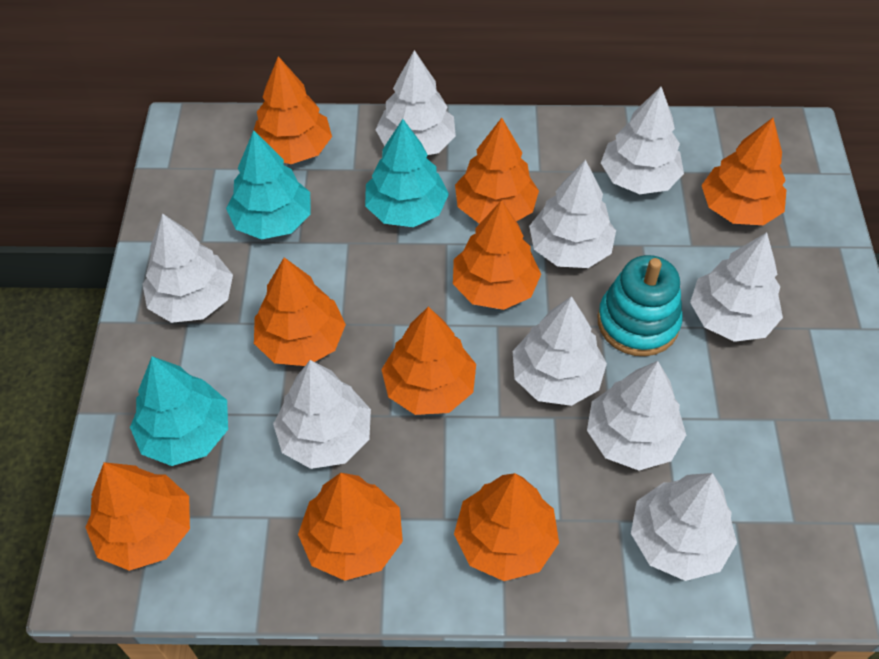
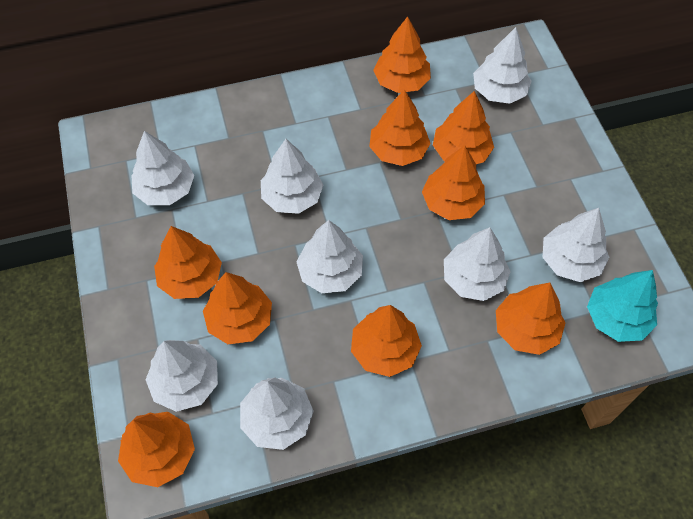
turquoise stacking toy: [598,255,683,356] = 1 -> none = 0
turquoise tree: [130,356,228,466] [226,130,311,240] [365,119,449,227] = 3 -> [587,270,658,342] = 1
white tree: [143,213,233,323] [273,360,371,469] [375,50,456,155] [513,296,607,406] [529,160,616,268] [587,361,686,471] [601,87,684,194] [631,473,737,581] [690,232,783,342] = 9 -> [131,131,194,205] [145,340,218,412] [240,378,313,450] [261,139,323,214] [296,220,363,293] [444,227,511,301] [473,27,532,104] [543,208,609,282] = 8

